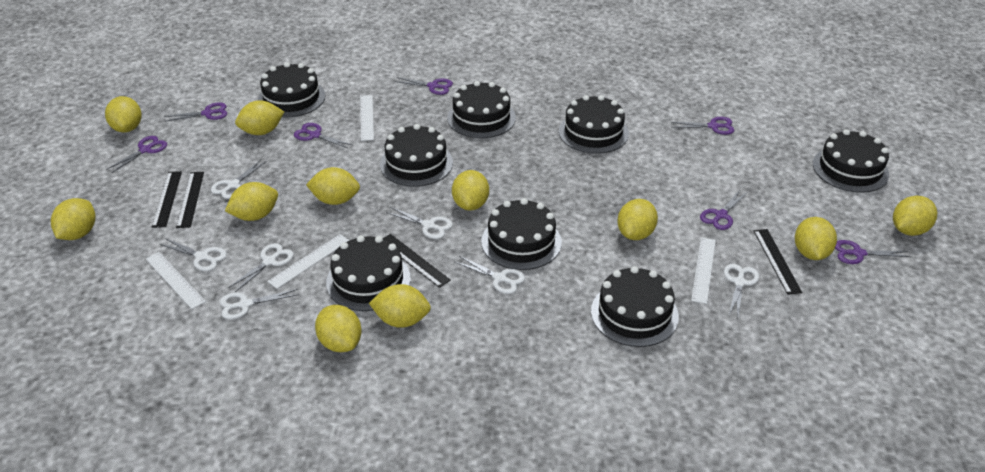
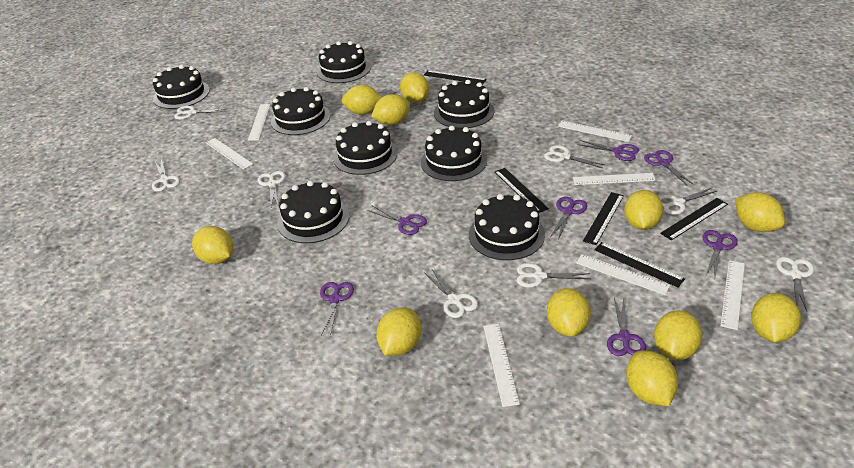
black ruler: [152,171,182,228] [176,172,204,228] [383,234,451,288] [754,229,802,295] = 4 -> [424,70,487,84] [495,168,549,213] [583,192,624,245] [594,242,685,287] [660,198,728,240] = 5
white ruler: [146,252,206,309] [267,234,350,289] [360,95,374,141] [691,237,716,304] = 4 -> [206,138,253,170] [248,104,271,141] [483,324,520,407] [558,121,632,142] [573,173,656,185] [576,254,670,295] [720,260,745,330] = 7
white scissors: [160,238,227,271] [211,160,267,199] [220,289,299,320] [228,243,294,292] [386,207,453,239] [455,256,525,294] [724,264,759,316] = 7 -> [152,159,180,192] [174,106,226,119] [258,171,286,207] [424,268,478,318] [517,263,590,288] [544,145,605,168] [659,188,717,215] [776,257,814,311] = 8

